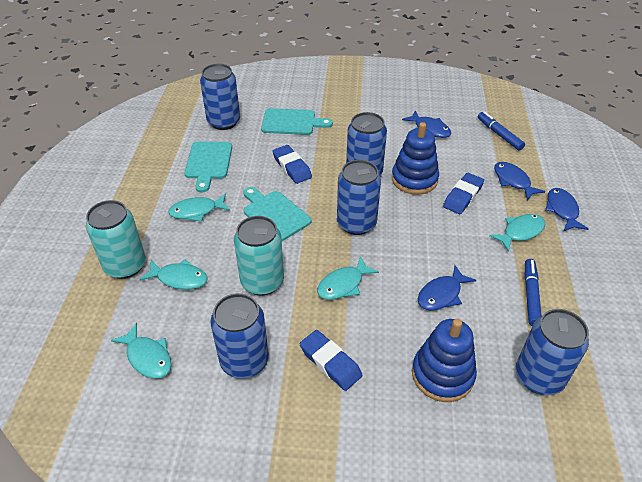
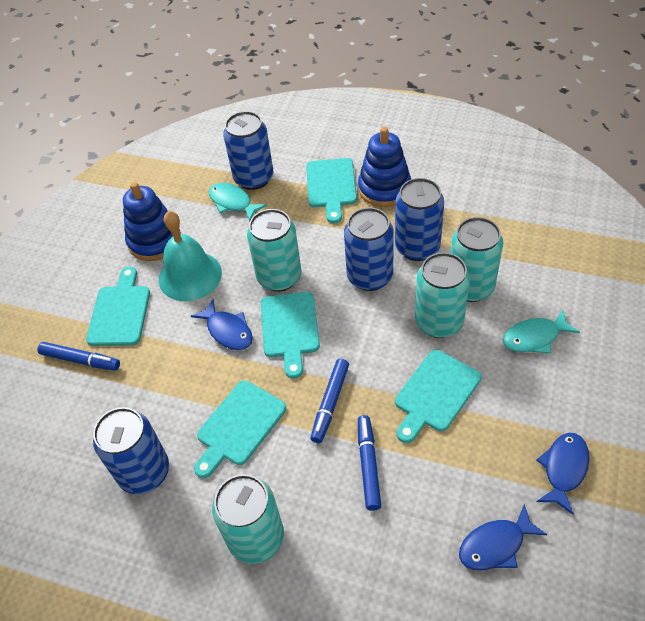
blue can: [200,64,240,130] [210,293,269,379] [337,160,381,235] [346,112,387,176] [516,309,589,395] = 5 -> [93,407,169,494] [223,111,273,190] [344,208,394,291] [395,178,444,261] = 4
blue eraser: [272,145,312,184] [300,330,363,391] [443,173,484,214] = 3 -> none = 0
blue fish: [402,110,451,138] [418,265,476,311] [494,162,546,200] [545,188,589,231] = 4 -> [191,299,253,350] [459,504,548,570] [536,433,589,515] = 3
blue marker: [478,112,525,151] [524,259,542,326] = 2 -> [38,342,120,371] [311,359,349,443] [358,415,381,511] = 3
turquoise bell: none = 0 -> [159,211,222,301] = 1
turquoise can: [86,200,146,279] [234,216,284,296] = 2 -> [212,474,284,564] [247,209,302,291] [415,252,470,338] [450,217,503,302] = 4
turquoise cutting board: [184,141,232,193] [243,187,311,241] [261,108,333,135] = 3 -> [86,267,150,346] [194,380,286,478] [261,292,320,379] [306,158,357,224] [395,350,481,443] = 5
turquoise fish: [111,323,172,379] [139,259,208,290] [168,193,230,222] [317,256,379,300] [489,214,546,251] = 5 -> [209,183,267,222] [503,310,580,353] = 2

